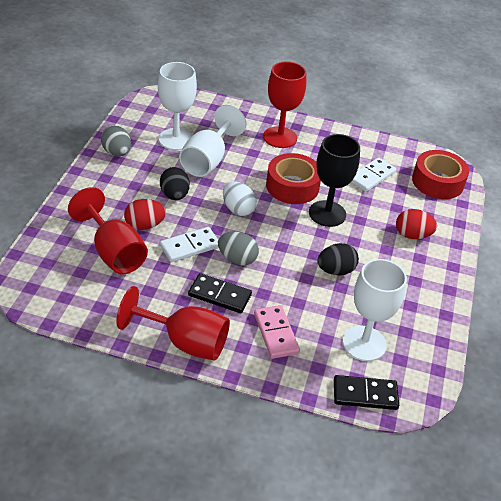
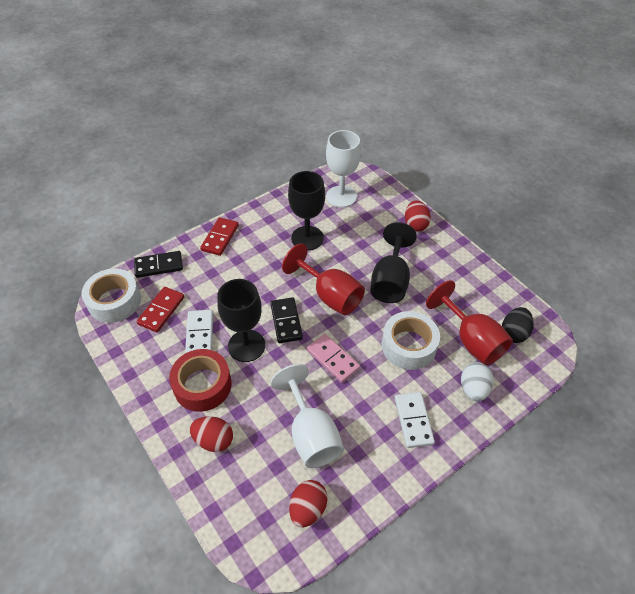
black egg: [160,167,190,200] [317,243,359,275] = 2 -> [502,307,534,343] = 1
black goblet: [309,134,360,227] = 1 -> [217,279,265,362] [288,171,325,250] [371,222,417,303] = 3
grey egg: [101,126,131,156] [218,232,259,266] = 2 -> none = 0
red domino: none = 0 -> [137,287,184,333] [200,217,239,256] = 2
red egg: [124,199,166,230] [396,209,437,239] = 2 -> [190,416,233,452] [289,480,328,527] [405,200,431,232] = 3
red goblet: [68,187,148,274] [116,286,230,361] [263,61,306,148] = 3 -> [282,243,365,315] [426,280,513,365] = 2
red tape: [266,153,321,204] [412,150,469,199] = 2 -> [169,349,232,412] = 1
white goblet: [158,62,197,150] [179,105,246,177] [343,259,407,361] = 3 -> [271,364,344,468] [326,130,361,208] = 2
white tape: none = 0 -> [82,268,141,323] [382,311,440,370] = 2

